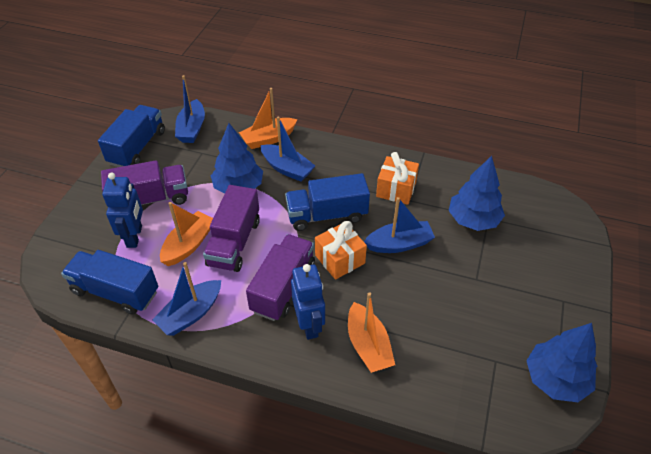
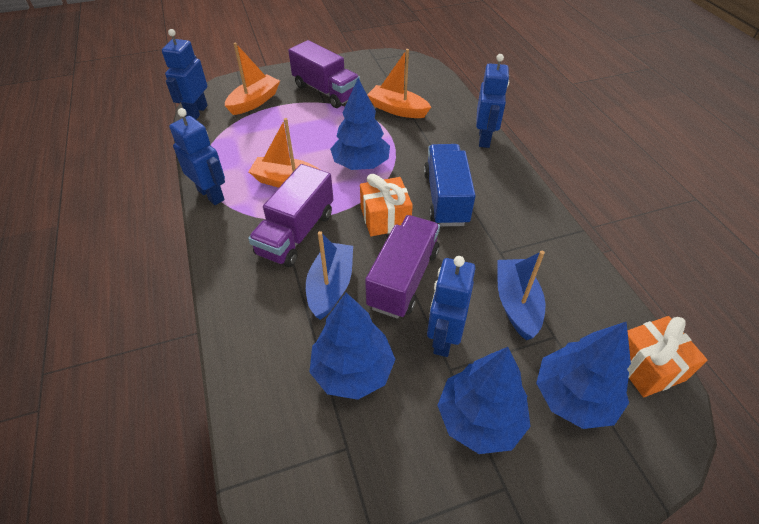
blue boat: [152,262,221,336] [175,75,205,143] [261,117,315,182] [364,197,435,253] = 4 -> [306,231,353,320] [497,251,546,340] = 2
blue robot: [102,172,143,248] [291,264,325,340] = 2 -> [162,29,208,120] [169,108,225,205] [427,256,476,357] [476,54,509,148] = 4
blue tree: [211,123,263,194] [449,156,505,231] [526,323,597,402] = 3 -> [309,292,395,400] [330,78,390,170] [437,347,531,454] [536,322,631,429] = 4
blue truck: [61,250,158,315] [98,105,165,167] [285,173,370,231] = 3 -> [424,144,476,227] = 1

